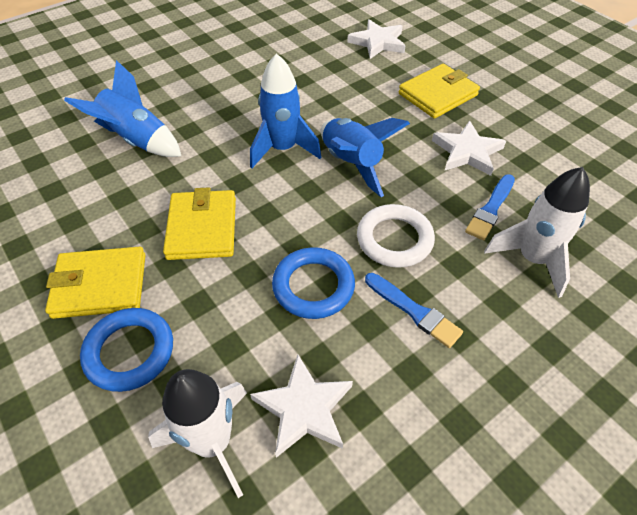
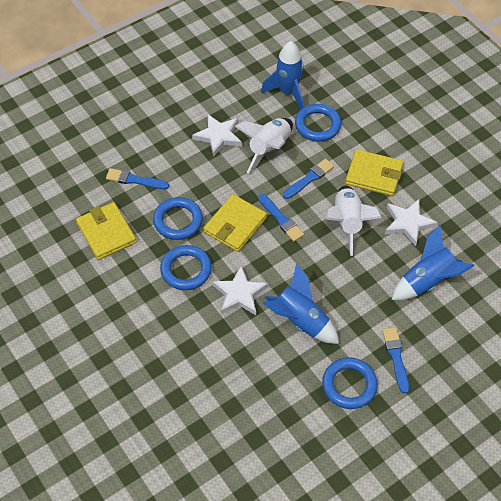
blue brush: [365,273,463,348] [465,174,515,240] = 2 -> [106,168,169,189] [258,194,304,242] [283,159,334,199] [382,327,409,394] = 4
blue ring: [80,308,173,392] [272,247,355,319] = 2 -> [153,197,203,240] [160,245,212,290] [295,104,341,142] [322,358,378,409] = 4
white ring: [357,204,435,268] = 1 -> none = 0

